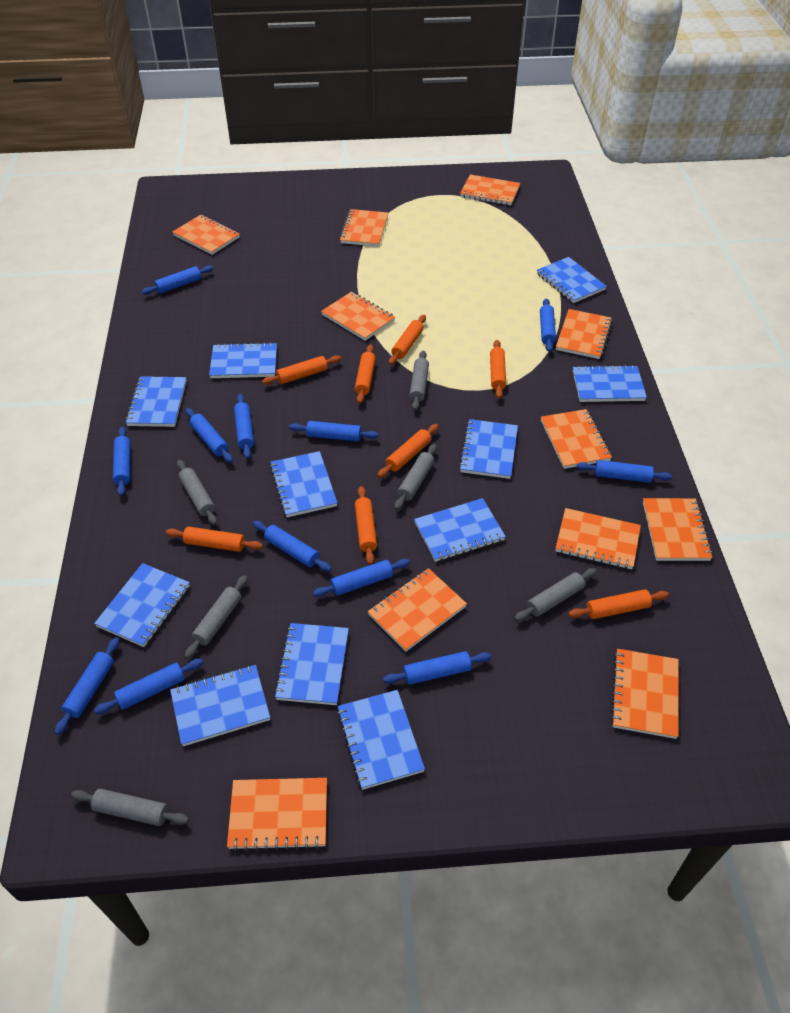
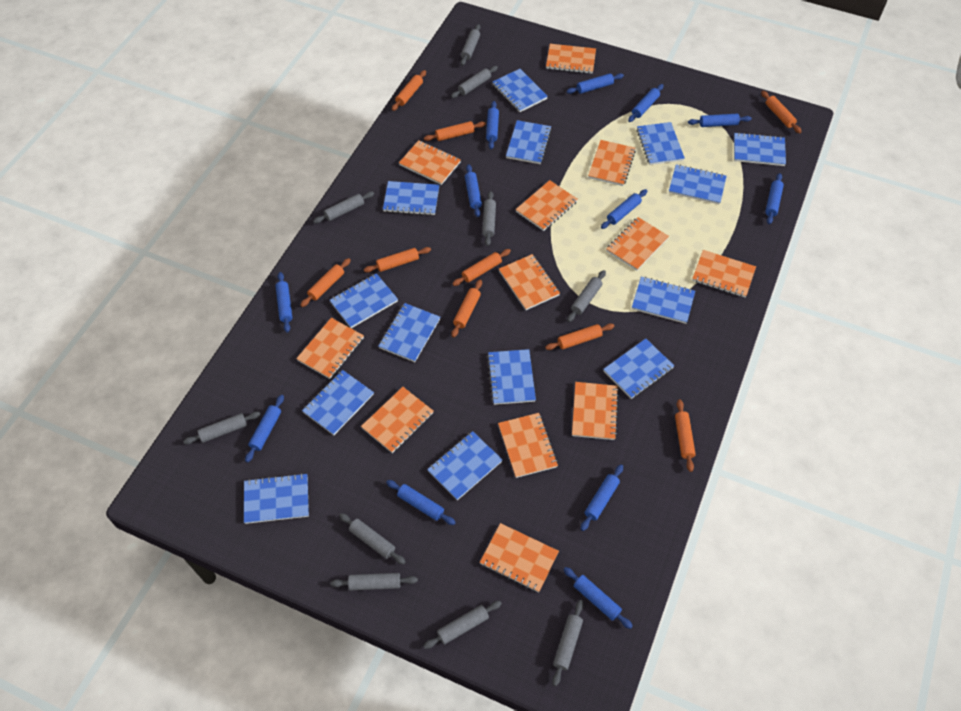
blue notebook: [94,563,190,647] [125,376,187,427] [170,665,270,746] [209,342,277,378] [270,451,337,517] [274,623,349,705] [337,690,425,790] [414,498,506,562] [459,419,518,479] [537,257,607,303] [573,365,647,402] = 11 -> [244,473,309,524] [302,370,374,435] [330,273,398,328] [379,303,440,362] [383,181,439,216] [427,431,503,500] [487,349,536,405] [492,69,548,112] [506,120,552,164] [603,338,674,399] [632,277,695,324] [636,122,685,165] [669,164,727,204] [734,132,786,166] = 14
grey rolling pin: [71,789,189,826] [177,460,217,525] [184,575,248,659] [394,444,437,510] [409,350,429,410] [514,568,597,621] = 6 -> [183,412,261,444] [313,192,374,223] [331,573,418,591] [339,513,406,565] [423,601,502,649] [451,66,498,98] [461,24,480,66] [482,191,496,246] [552,600,584,686] [567,270,606,322] = 10
orange notebook: [173,215,240,255] [227,778,327,851] [321,292,395,341] [339,209,388,247] [368,568,467,652] [460,174,520,205] [541,409,612,469] [556,309,612,359] [556,508,641,569] [610,649,679,739] [643,498,713,561] = 11 -> [296,318,364,379] [361,387,434,453] [399,140,461,185] [480,523,559,592] [498,413,558,478] [499,254,560,310] [516,180,578,231] [546,44,596,74] [572,382,619,440] [588,140,636,186] [607,217,669,271] [692,250,756,297] = 12
orange rolling pin: [165,526,263,552] [262,355,341,385] [355,345,376,404] [355,486,377,565] [377,424,439,478] [389,315,426,365] [490,340,506,399] [568,589,669,619] = 8 -> [300,258,351,307] [364,247,431,273] [392,70,426,111] [424,121,486,141] [451,280,482,338] [452,249,511,286] [545,324,615,350] [675,399,696,472] [761,91,802,133] = 9

